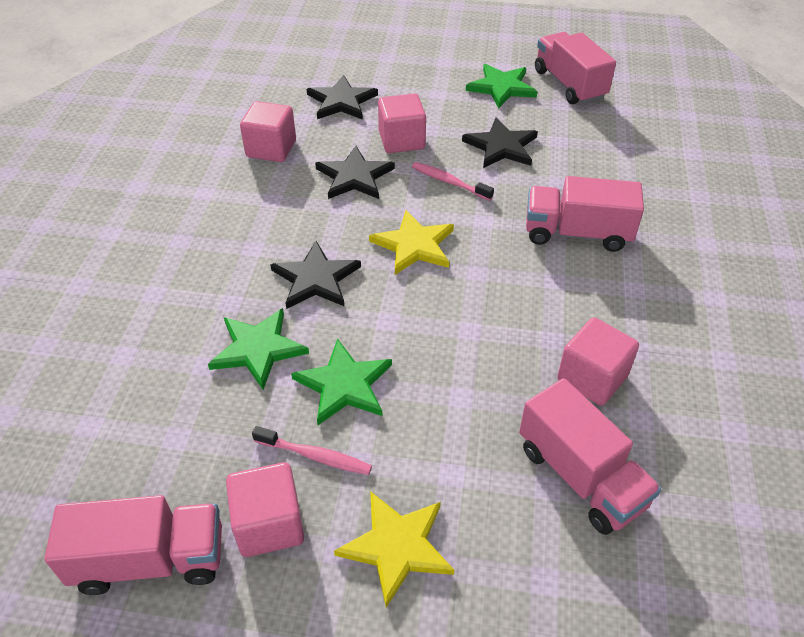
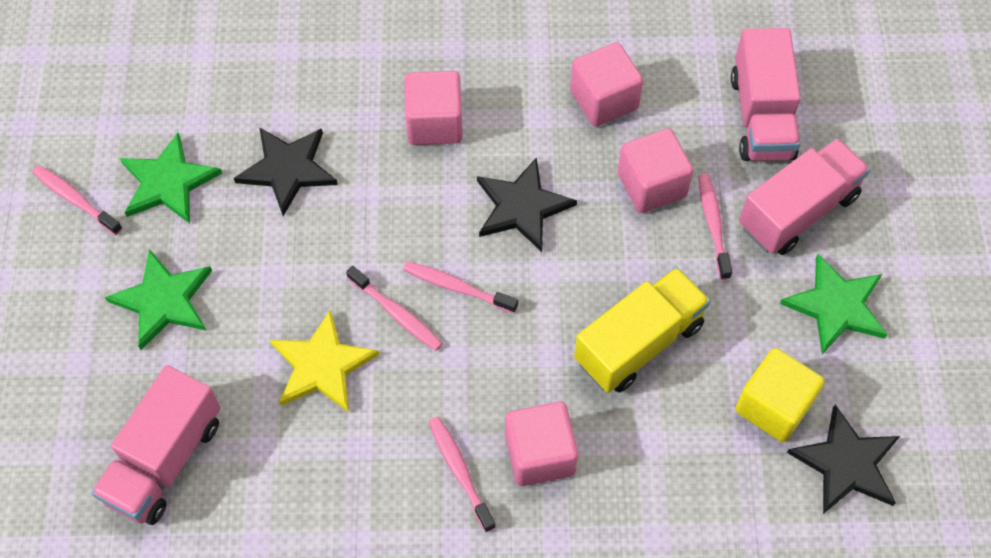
black star: [270,241,361,309] [307,75,378,120] [315,146,395,199] [462,117,538,168] = 4 -> [234,127,338,216] [477,157,577,252] [787,405,900,514] = 3
pink toothbrush: [252,426,372,475] [412,162,494,201] = 2 -> [32,165,122,235] [346,266,443,351] [403,261,518,313] [428,416,496,532] [699,173,732,280] = 5
pink truck: [44,495,222,595] [519,378,661,535] [526,176,644,252] [535,32,616,104] = 4 -> [91,365,221,525] [731,28,801,161] [739,138,870,255] = 3
yellow cube: none = 0 -> [735,348,824,442] = 1
yellow star: [334,491,454,608] [369,210,454,275] = 2 -> [270,310,379,412] = 1
yellow truck: none = 0 -> [574,267,710,393] = 1

